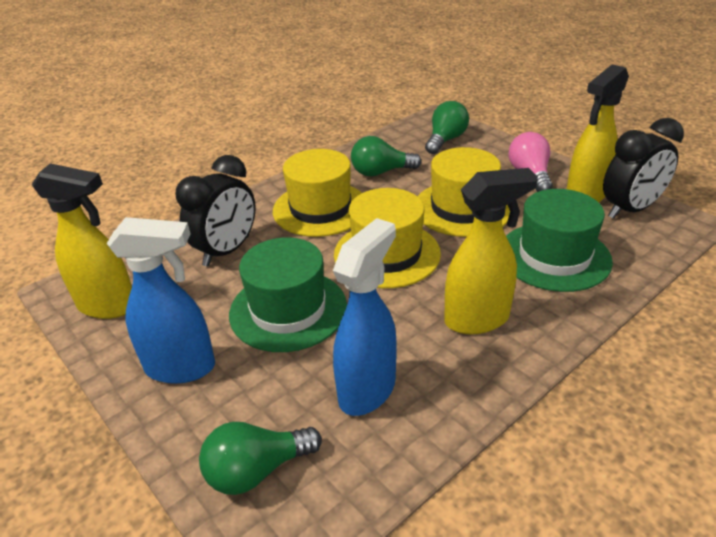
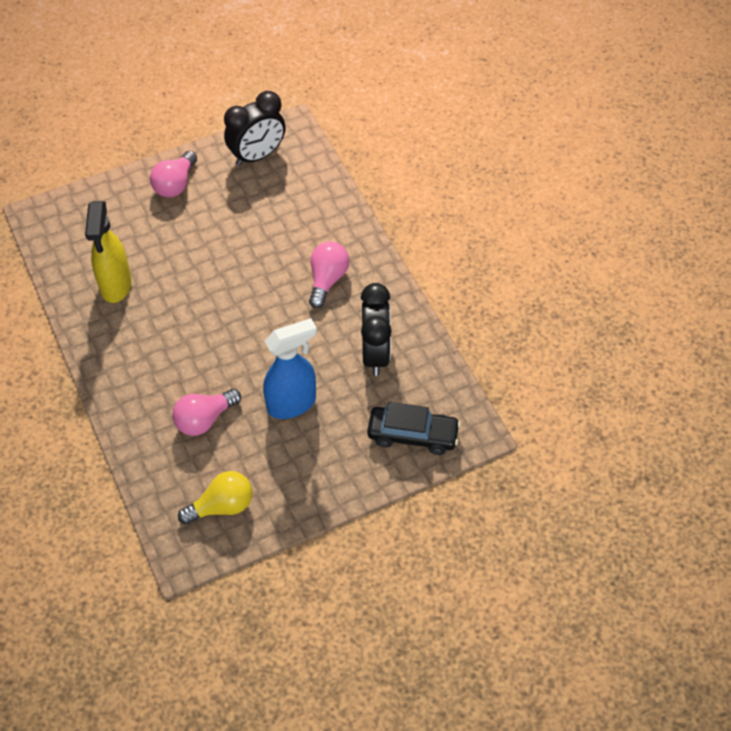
black car: none = 0 -> [367,402,461,455] = 1
blue spray bottle: [107,217,215,384] [333,218,397,416] = 2 -> [263,318,317,419] = 1
green hat: [229,237,347,352] [506,189,613,292] = 2 -> none = 0
green light bulb: [199,422,322,495] [351,136,421,177] [425,101,469,154] = 3 -> none = 0
pink light bulb: [508,132,553,192] = 1 -> [150,151,197,198] [172,389,241,436] [309,241,349,308] = 3
yellow hat: [273,149,362,237] [334,188,441,288] [417,147,510,237] = 3 -> none = 0
yellow light bulb: none = 0 -> [178,471,252,525] = 1
yellow spray bottle: [32,163,132,319] [444,168,538,334] [567,64,629,202] = 3 -> [85,201,131,303] = 1

